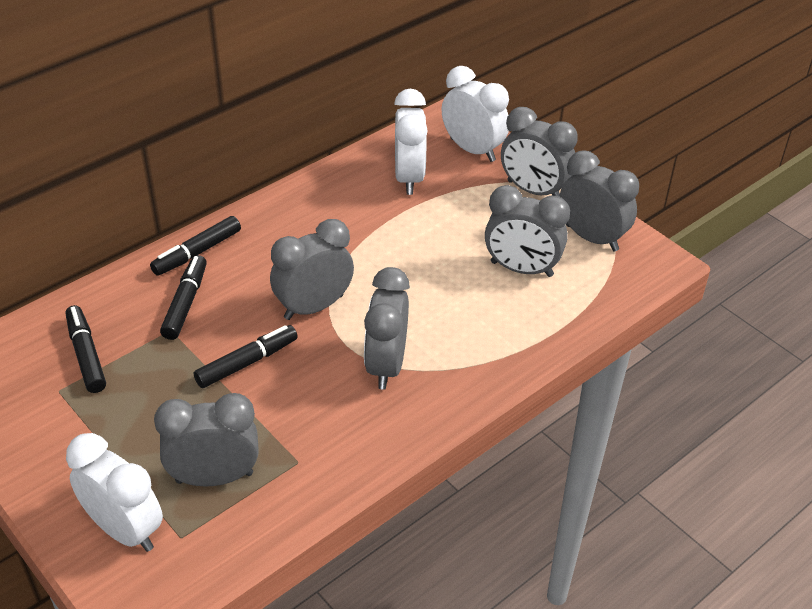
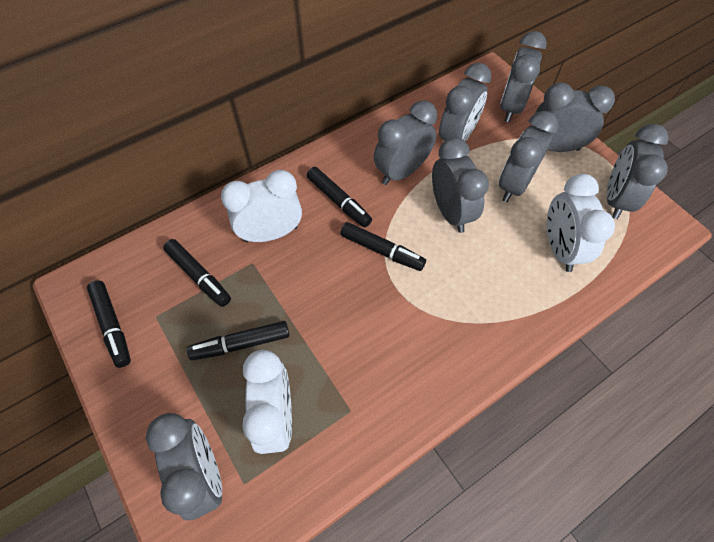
black marker: [66,305,106,393] [150,216,241,276] [160,255,207,340] [194,325,298,388] = 4 -> [87,280,131,368] [163,239,231,307] [187,321,289,360] [307,167,372,228] [340,222,426,271] = 5
grey clock: [154,393,259,487] [270,219,354,320] [364,267,410,390] [485,185,570,277] [501,107,578,196] [559,150,639,252] = 6 -> [146,413,222,520] [374,100,437,185] [432,137,489,233] [439,63,492,141] [499,111,559,202] [500,31,547,122] [533,82,615,152] [607,124,669,219] = 8

